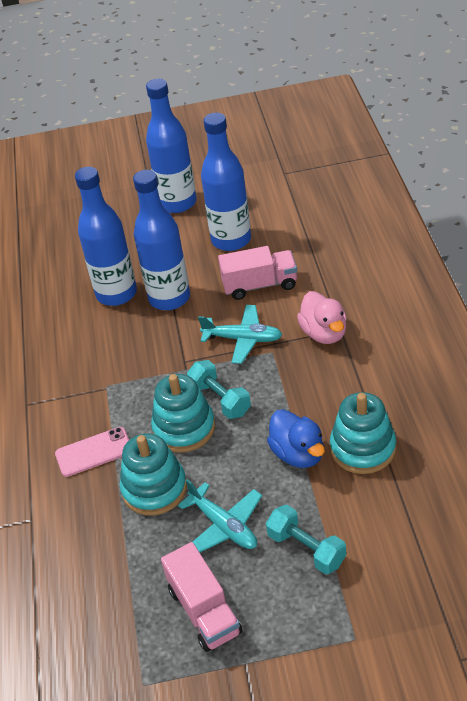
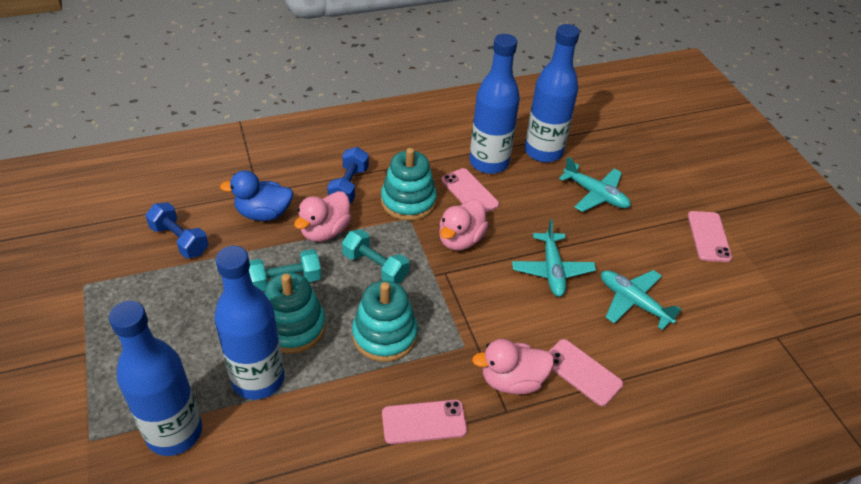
blue dumbbell: none = 0 -> [145,202,209,258] [327,147,369,203] = 2
pink duck: [297,291,347,344] = 1 -> [294,191,351,242] [439,199,489,250] [472,339,554,395] = 3
pink phone: [55,427,129,477] = 1 -> [382,400,467,444] [441,168,499,213] [549,339,623,406] [688,211,732,262] = 4
pink truck: [161,542,242,652] [218,246,297,300] = 2 -> none = 0
turquoise plane: [178,479,262,552] [198,305,282,364] = 2 -> [512,219,596,297] [559,157,631,212] [601,270,682,330] = 3

